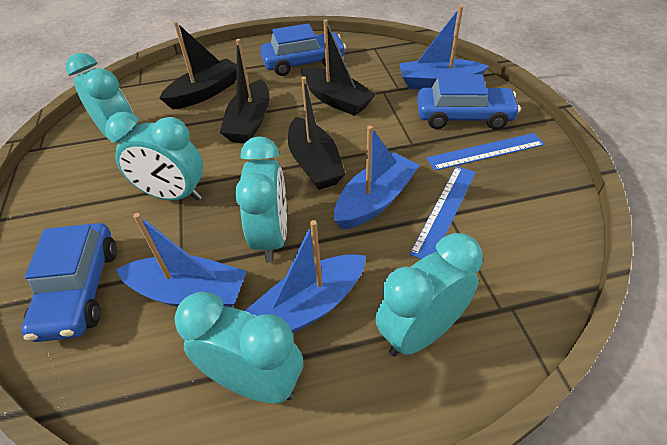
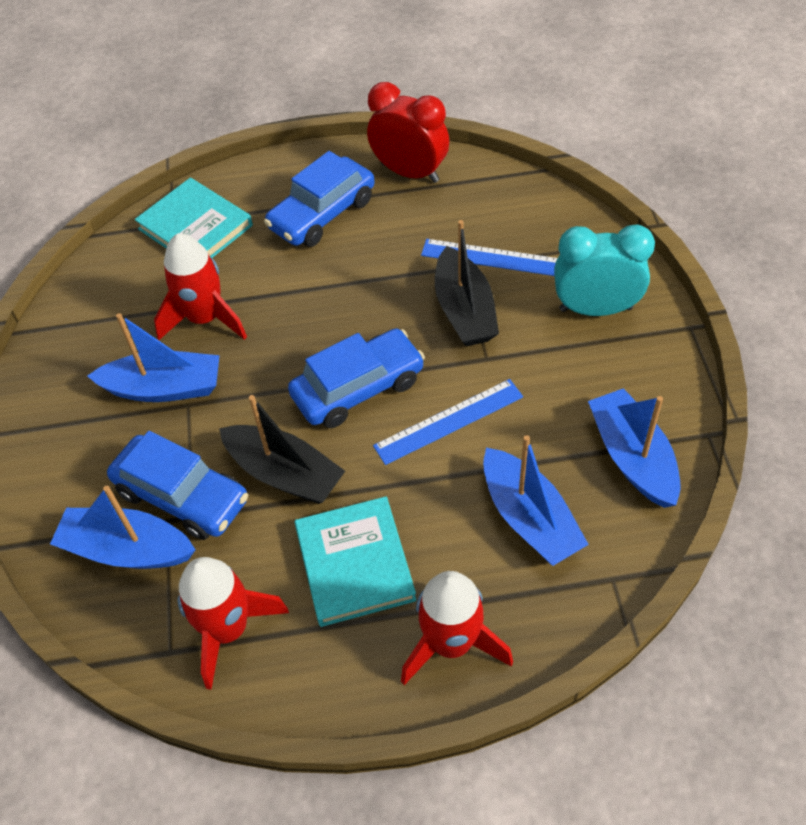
black boat: [160,21,237,110] [220,39,270,143] [288,77,345,190] [301,19,376,116] = 4 -> [219,395,345,504] [435,220,499,346] = 2
red clock: none = 0 -> [367,82,449,183] = 1
red rocket: none = 0 -> [154,233,247,340] [177,557,289,690] [401,571,513,685] = 3
turquoise book: none = 0 -> [135,178,253,258] [295,496,417,627] = 2
turquoise clock: [66,53,136,142] [105,112,203,201] [174,292,303,404] [235,136,287,263] [375,233,483,357] = 5 -> [554,224,655,316] = 1

